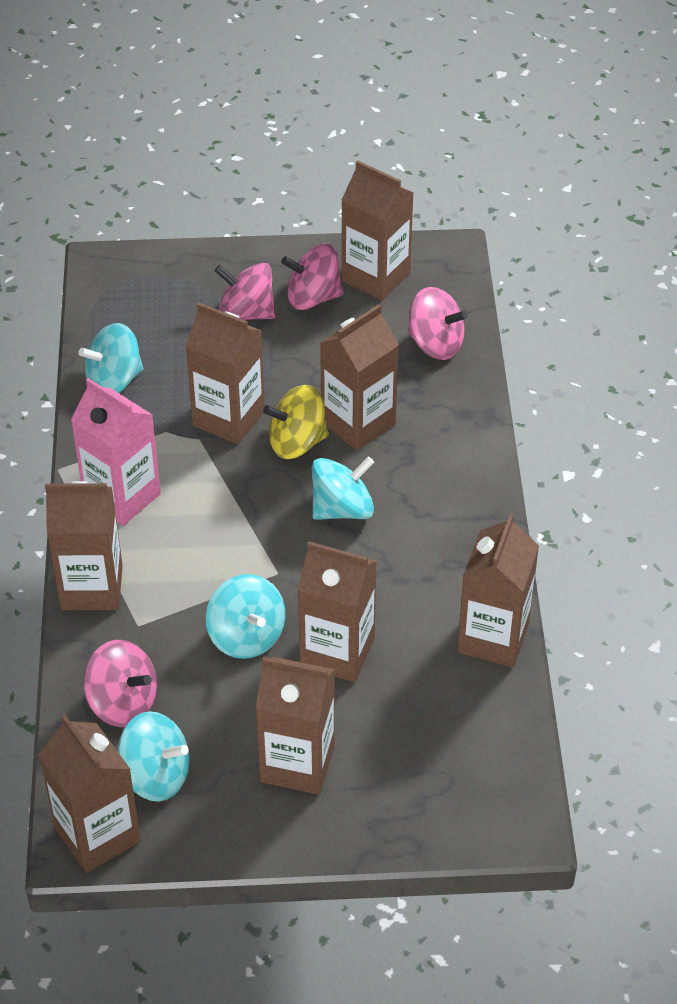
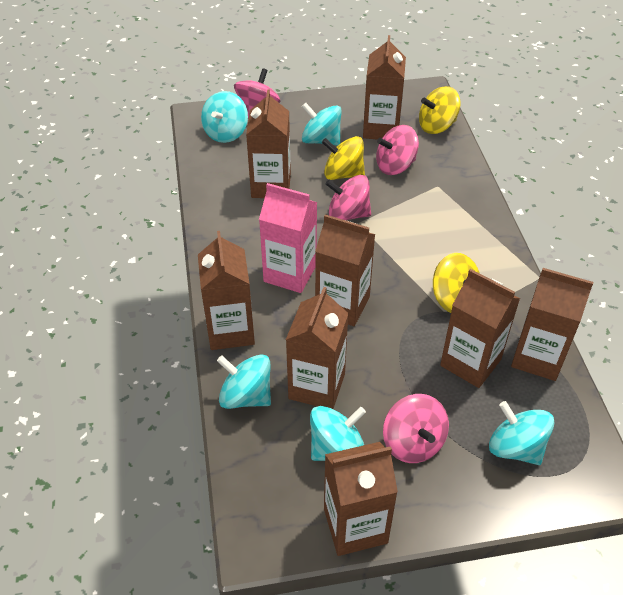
turquoise spinning top: [79,323,143,393] [118,711,189,802] [206,574,285,659] [312,457,374,520] = 4 -> [201,91,248,143] [217,354,271,409] [302,103,342,146] [310,406,366,461] [489,401,554,465] = 5
yellow spinning top: [263,385,329,459] = 1 -> [322,136,365,180] [419,86,460,134] [433,253,479,313] = 3

